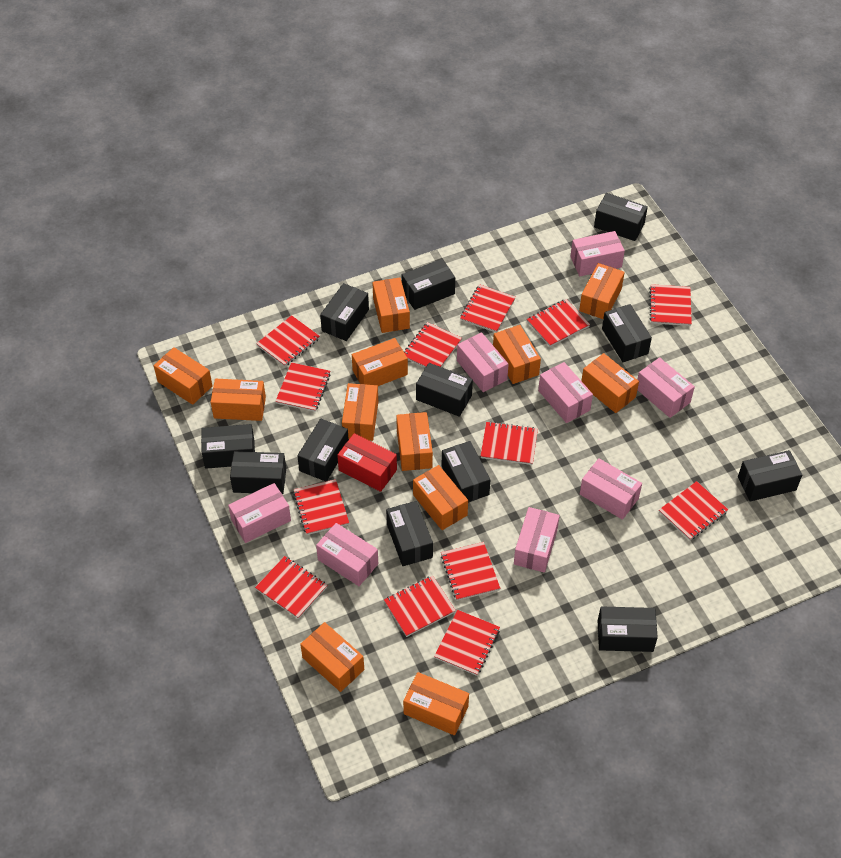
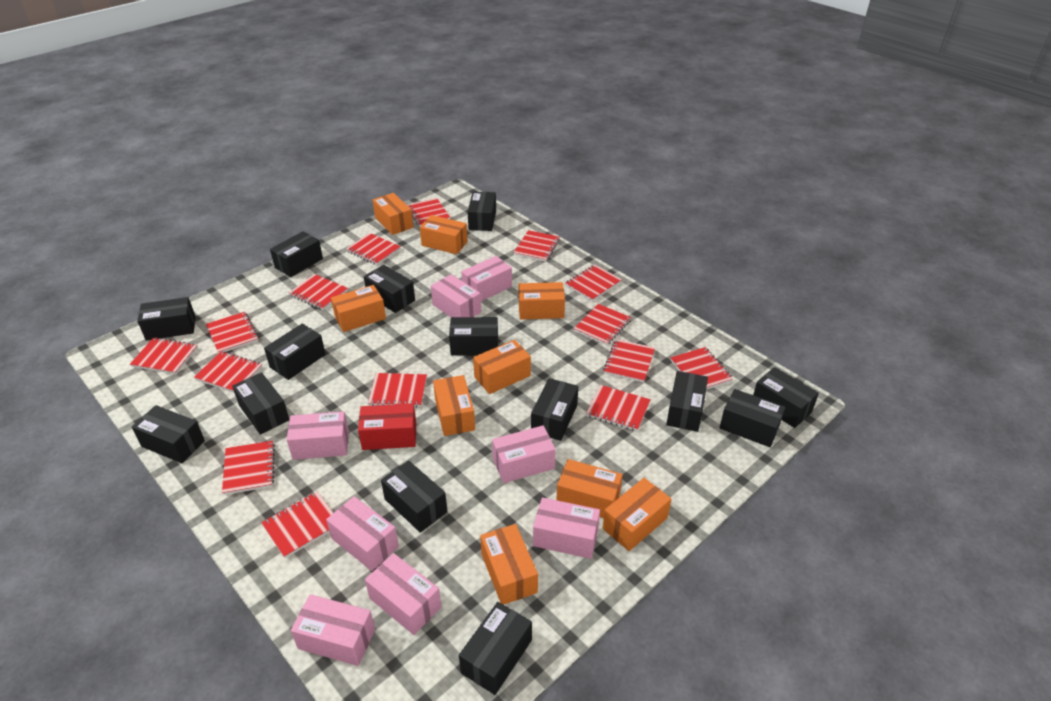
black box: [201,424,255,469] [230,451,286,494] [297,419,349,482] [320,283,369,341] [386,501,433,566] [401,259,455,310] [416,363,473,417] [442,441,490,502] [594,193,648,241] [598,606,658,652] [602,304,652,362] [738,450,802,502] = 12 -> [132,405,205,463] [137,297,196,340] [232,372,289,435] [264,324,326,380] [270,231,323,277] [364,265,415,313] [381,460,448,533] [449,317,498,356] [459,602,532,695] [468,191,496,231] [531,378,578,441] [666,371,708,432] [720,389,785,447] [753,367,819,428] = 14
orange box: [154,347,212,405] [211,379,266,421] [300,622,364,692] [342,383,378,441] [352,338,408,386] [372,277,410,333] [396,412,433,471] [403,672,469,735] [413,465,468,530] [493,325,541,384] [579,263,625,319] [582,353,639,413] = 12 -> [331,285,386,332] [373,193,413,235] [420,215,468,254] [433,375,475,436] [473,340,531,394] [480,524,538,605] [519,282,565,320] [556,459,623,518] [603,478,671,551] = 9
red notebook: [255,556,327,619] [256,315,320,367] [275,362,331,412] [293,479,349,535] [384,575,456,637] [403,322,462,368] [434,610,500,676] [441,542,500,601] [460,284,516,333] [480,422,538,465] [527,299,590,347] [649,284,692,326] [659,481,728,540] = 13 -> [130,338,198,374] [194,351,262,393] [206,312,259,353] [222,441,275,495] [261,492,333,558] [289,274,348,310] [346,233,401,265] [368,373,427,408] [407,198,450,227] [514,230,560,262] [565,265,622,301] [573,304,631,345] [586,385,651,431] [603,339,655,383] [670,347,733,389] = 15

